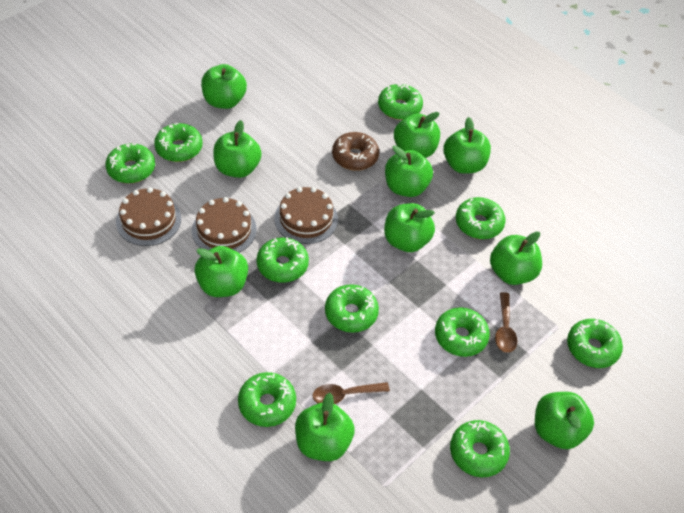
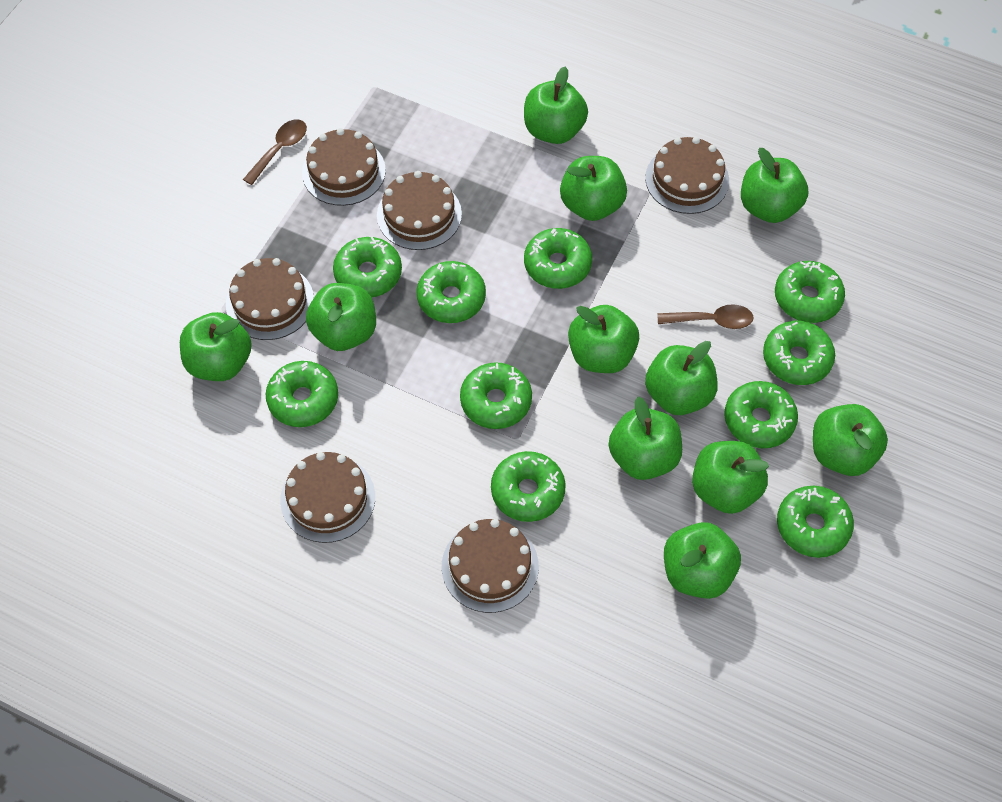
brown cake: [116,188,181,246] [192,197,257,253] [274,187,338,244] = 3 -> [226,258,314,340] [280,452,375,543] [302,128,386,206] [377,171,462,250] [442,519,539,613] [645,137,729,214] = 6
brown donut: [332,132,379,171] = 1 -> none = 0
green apple: [194,246,248,297] [201,64,247,109] [213,120,262,178] [295,393,355,461] [384,203,435,252] [385,145,433,197] [394,112,440,158] [443,117,491,174] [490,231,542,285] [535,392,594,449] = 10 -> [180,312,252,381] [306,283,376,351] [524,67,588,144] [560,156,627,221] [568,305,639,373] [609,397,682,480] [645,341,718,415] [664,522,741,599] [692,441,769,514] [741,148,808,223] [813,404,888,476] = 11

